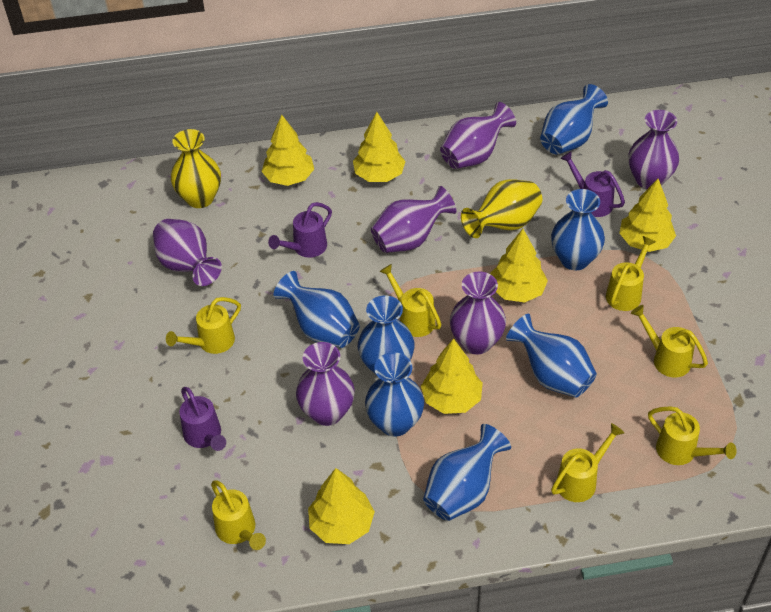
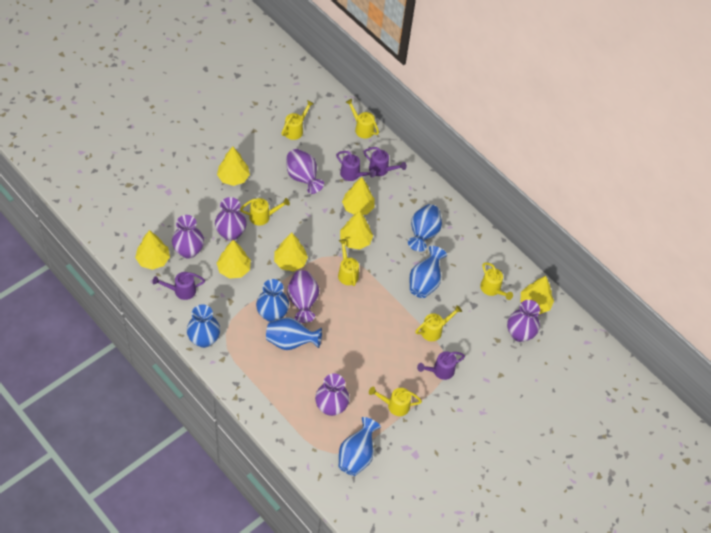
blue vase: [274,271,360,348] [358,295,414,375] [365,352,424,437] [423,424,511,521] [506,314,597,398] [540,84,608,155] [551,189,605,270] = 7 -> [187,304,220,348] [256,279,289,322] [266,317,322,350] [339,417,381,476] [408,204,442,252] [409,246,447,298] = 6
purple watering can: [179,387,226,451] [268,202,332,258] [560,151,625,217] = 3 -> [152,272,205,300] [336,151,375,181] [364,147,407,176] [417,351,465,380] = 4
yellow tree: [261,115,314,186] [308,468,375,544] [353,112,405,182] [421,338,483,414] [491,229,548,302] [619,179,676,252] = 6 -> [135,230,170,270] [217,146,250,186] [217,240,251,279] [274,233,308,272] [340,211,373,250] [342,177,375,215] [521,276,554,314] = 7
yellow vase: [171,129,221,208] [461,179,542,238] = 2 -> none = 0

